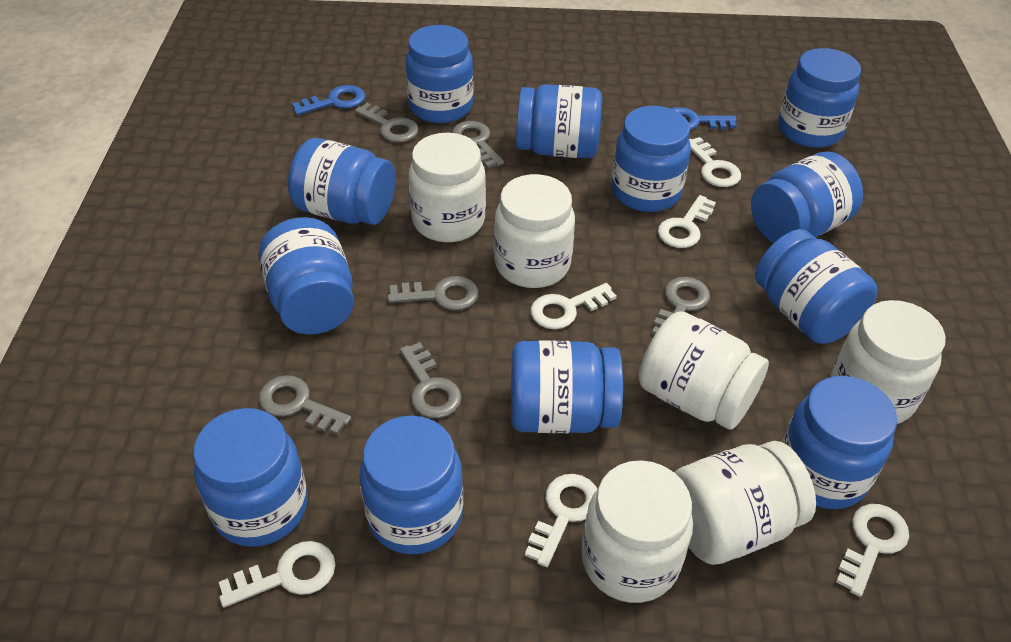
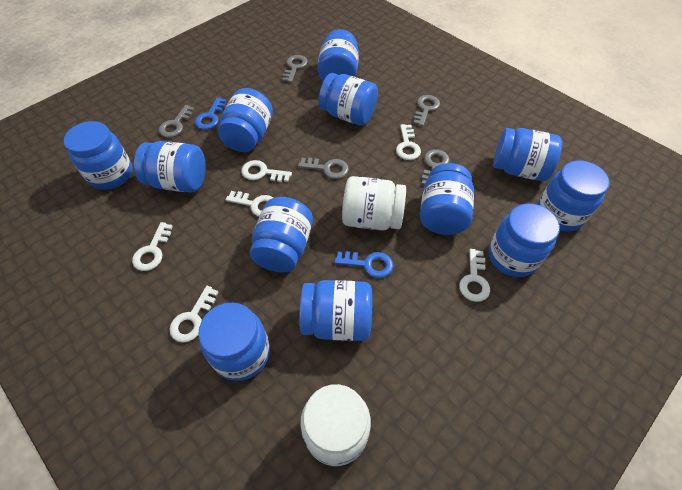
grey key: [259,375,351,435] [354,103,419,143] [388,276,479,310] [400,342,462,418] [452,121,504,169] [652,277,710,335] = 6 -> [158,105,194,138] [282,55,308,83] [298,158,349,179] [413,95,440,126] [422,149,450,185] = 5
white jar: [409,133,486,242] [494,174,575,288] [582,460,693,603] [639,311,769,430] [674,441,816,565] [831,300,946,424] = 6 -> [301,384,371,466] [342,176,406,230] = 2

